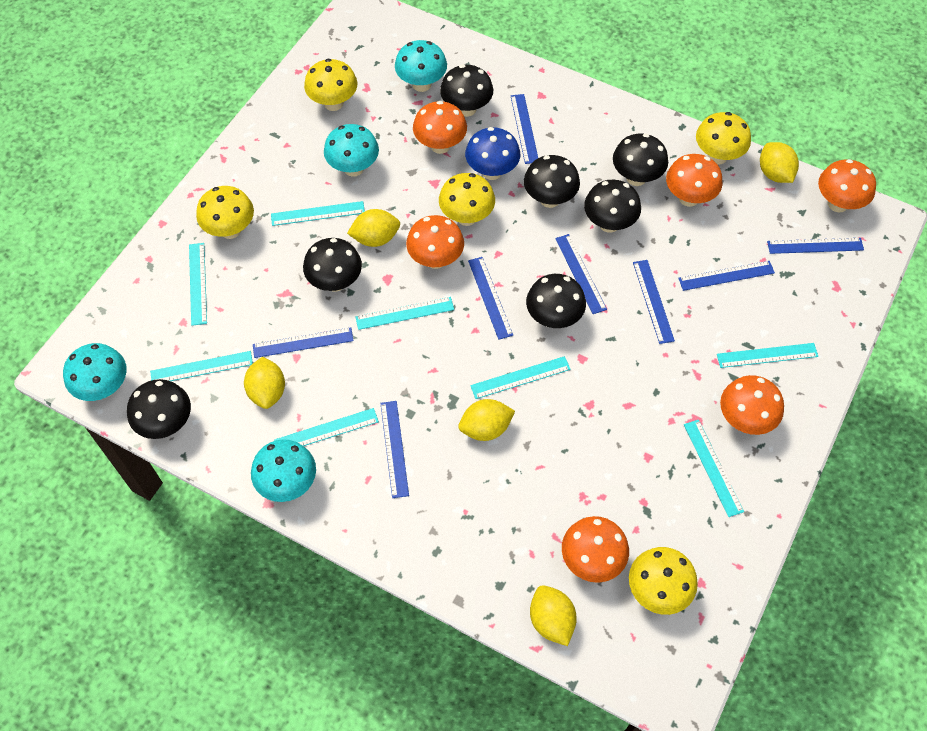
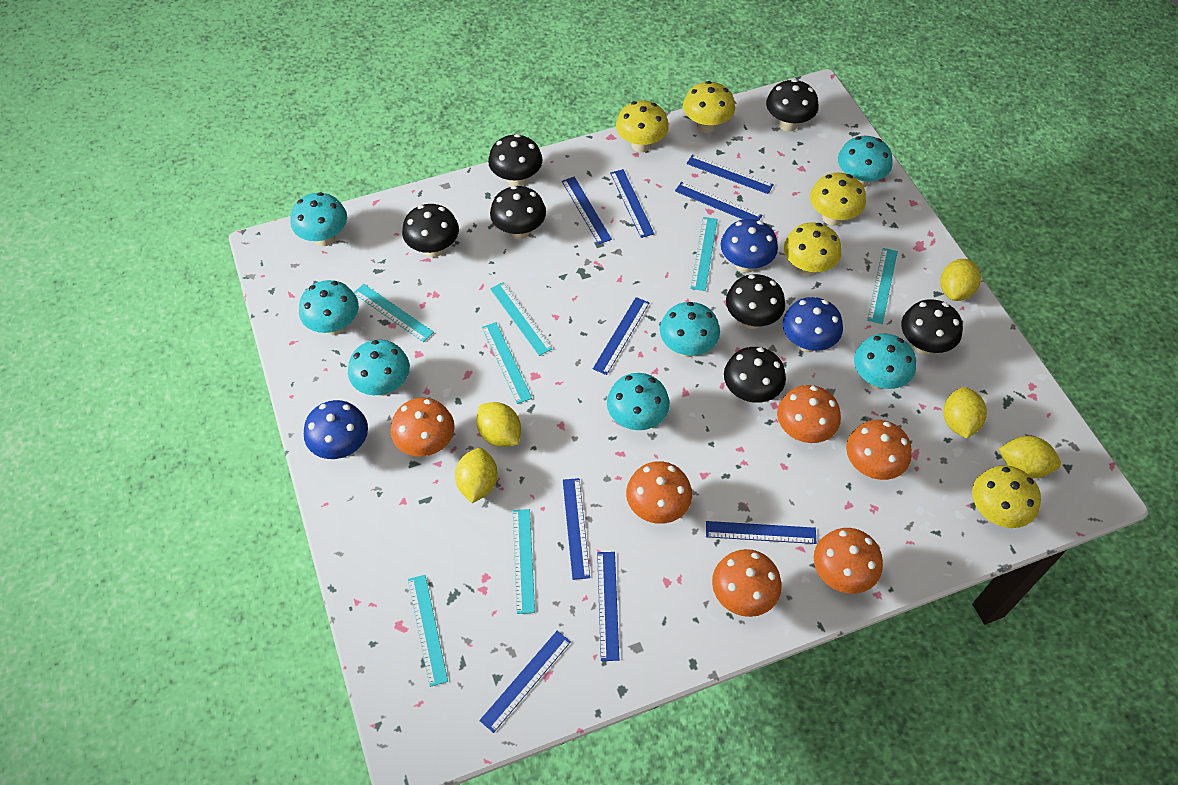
blue mushroom: [465,127,520,180] = 1 -> [304,400,368,459] [721,219,778,273] [783,297,843,352] = 3
blue ruler: [253,327,354,358] [380,401,409,498] [468,257,513,340] [511,94,538,164] [555,234,607,314] [633,260,675,344] [678,261,775,291] [767,238,864,254] = 8 -> [479,631,571,733] [562,177,612,244] [563,478,590,580] [593,297,649,375] [597,552,619,661] [610,169,654,238] [675,182,763,220] [687,154,774,194] [706,521,816,544] = 9
turquoise mushroom: [63,343,127,401] [251,439,316,502] [324,124,379,177] [395,40,447,92] = 4 -> [290,192,347,246] [299,280,359,335] [348,340,410,396] [607,373,670,430] [660,302,720,357] [838,136,892,187] [854,334,916,390] = 7
turquoise ruler: [150,351,253,381] [189,243,207,326] [271,201,365,226] [274,408,379,446] [355,297,454,330] [470,356,571,399] [684,420,744,517] [717,343,818,368] = 8 -> [354,284,434,342] [408,575,448,687] [482,322,532,404] [490,282,553,356] [513,509,535,614] [690,217,718,291] [867,248,898,324] = 7

